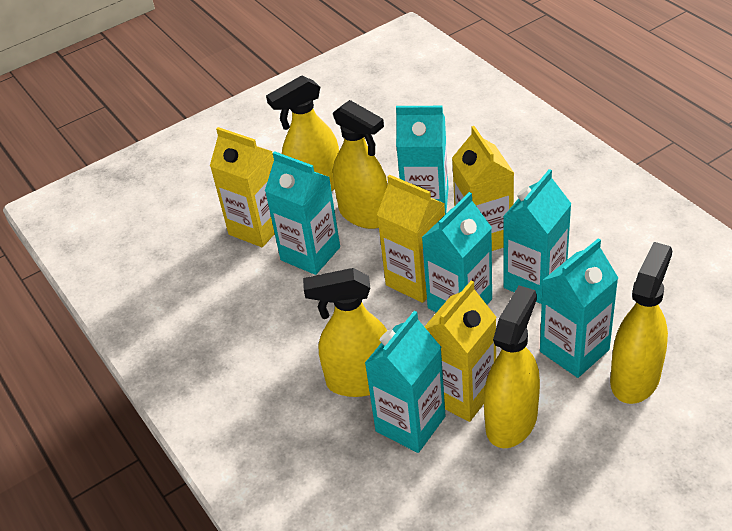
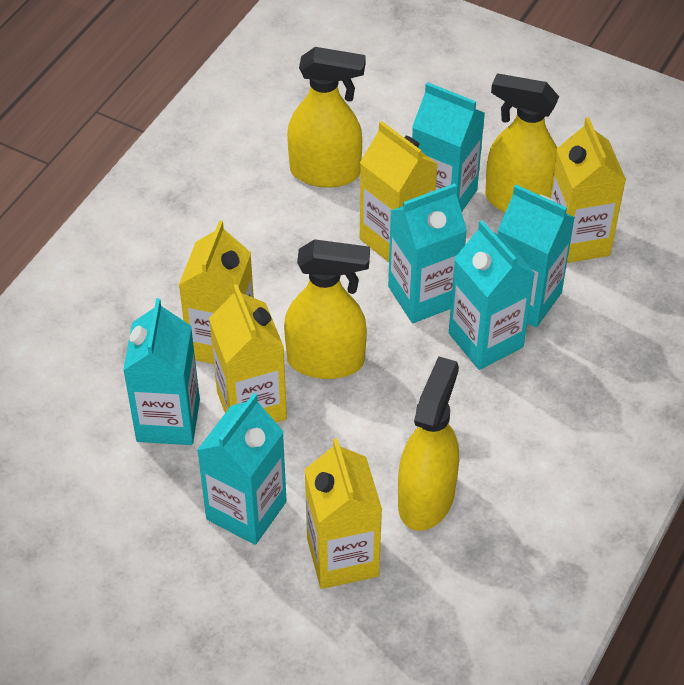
yellow carton: [210,127,275,247] [377,175,445,303] [424,281,496,422] [452,126,514,251] = 4 -> [179,220,254,364] [209,284,287,423] [304,438,382,589] [360,121,438,262] [550,117,626,263] = 5
yellow spray bottle: [266,75,339,191] [303,268,387,397] [333,100,388,229] [484,285,540,448] [610,242,672,404] = 5 -> [284,239,370,379] [287,47,366,188] [398,356,459,531] [485,73,559,213] = 4

